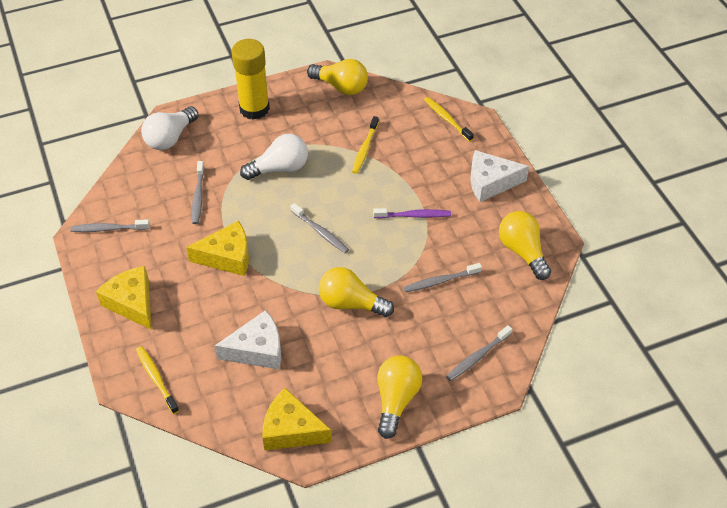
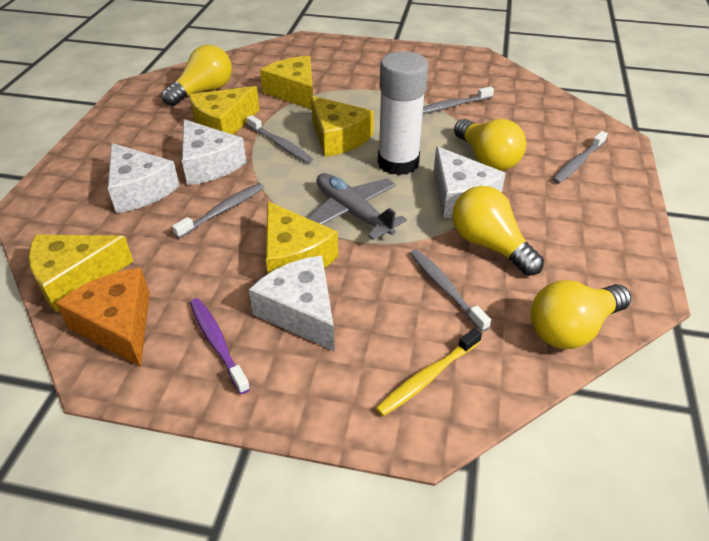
grey plane: none = 0 -> [308,173,407,240] = 1
orange cheese: none = 0 -> [56,268,150,367] = 1
white cheese: [215,310,281,370] [470,150,529,202] = 2 -> [108,143,180,213] [182,119,247,185] [249,255,335,351] [434,146,506,219] = 4
white glue stick: none = 0 -> [378,51,428,175] = 1
white light bulb: [141,106,199,150] [240,134,308,180] = 2 -> none = 0
yellow cheese: [96,266,152,330] [186,220,249,276] [262,388,332,450] = 3 -> [29,235,134,312] [189,86,260,135] [260,56,313,110] [266,201,338,274] [311,96,374,157] = 5
yellow glue stick: [232,39,270,120] = 1 -> none = 0
yellow toothbrush: [136,346,179,414] [352,116,379,174] [424,97,474,142] = 3 -> [376,328,482,416] = 1

